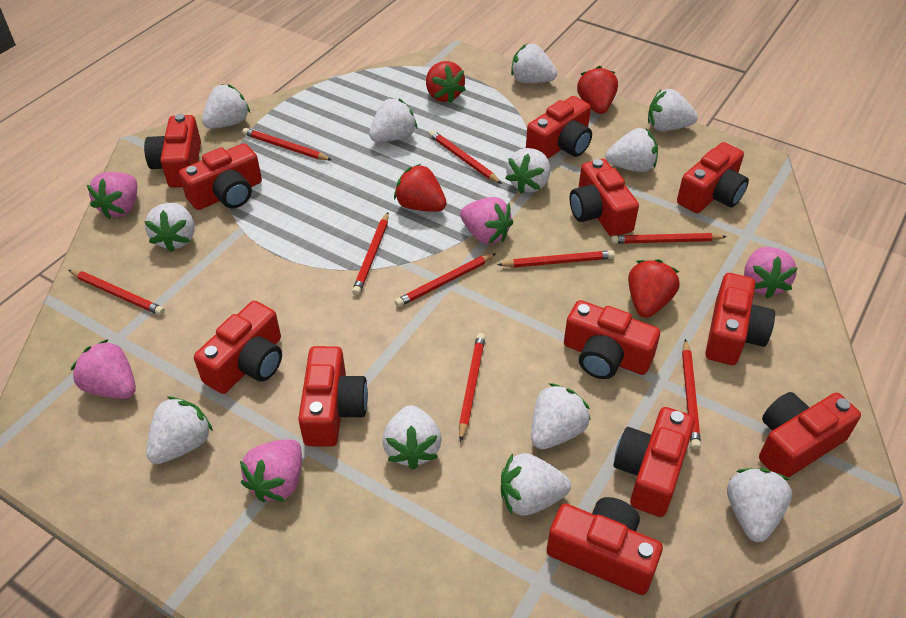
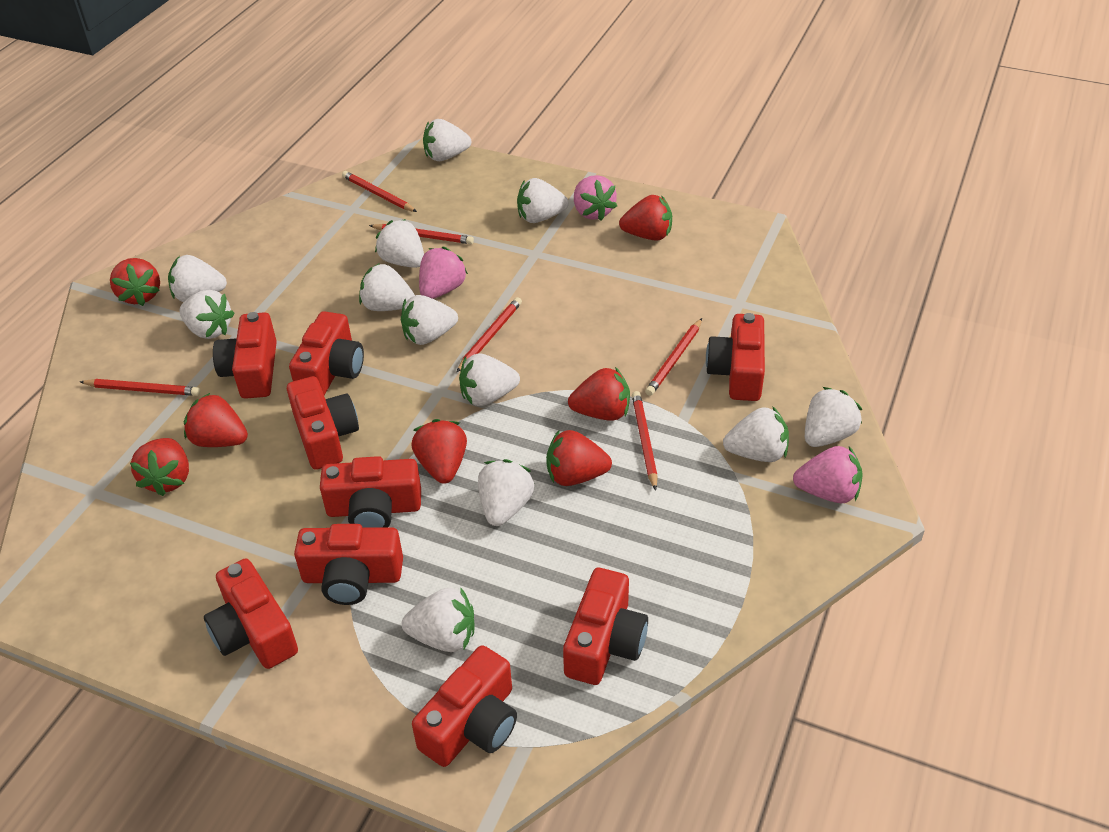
pink strawberry: [71,339,136,399] [87,172,137,219] [240,439,302,502] [460,197,513,244] [744,247,797,299] = 5 -> [419,247,468,299] [574,175,617,221] [793,446,863,503] = 3
red camera: [144,114,201,188] [179,143,262,210] [194,301,282,394] [298,346,368,447] [526,96,592,159] [547,497,663,595] [564,300,660,379] [570,159,639,236] [614,407,695,517] [677,142,749,213] [705,273,775,365] [759,392,861,478] = 12 -> [204,559,298,669] [213,312,277,399] [287,376,359,470] [289,311,364,395] [294,524,403,605] [320,456,421,528] [412,645,517,767] [563,568,648,685] [706,313,765,401] = 9
red pencil: [69,270,165,315] [242,128,332,160] [352,212,389,295] [395,253,496,307] [429,130,502,184] [459,333,485,442] [497,250,615,268] [611,233,727,244] [682,339,701,450] = 9 -> [80,379,200,396] [342,171,417,212] [369,224,474,244] [457,297,522,372] [632,391,658,491] [645,318,702,396] = 6
red strawberry: [394,164,447,212] [426,61,466,103] [577,66,618,114] [628,259,680,318] = 4 -> [110,258,160,306] [130,438,189,496] [184,393,248,447] [411,419,467,484] [546,429,612,486] [568,367,630,421] [619,195,672,241] = 7

